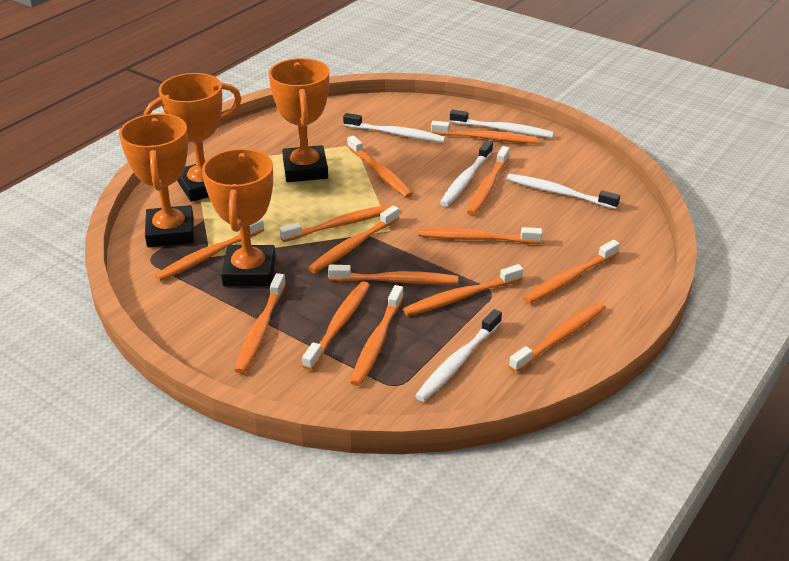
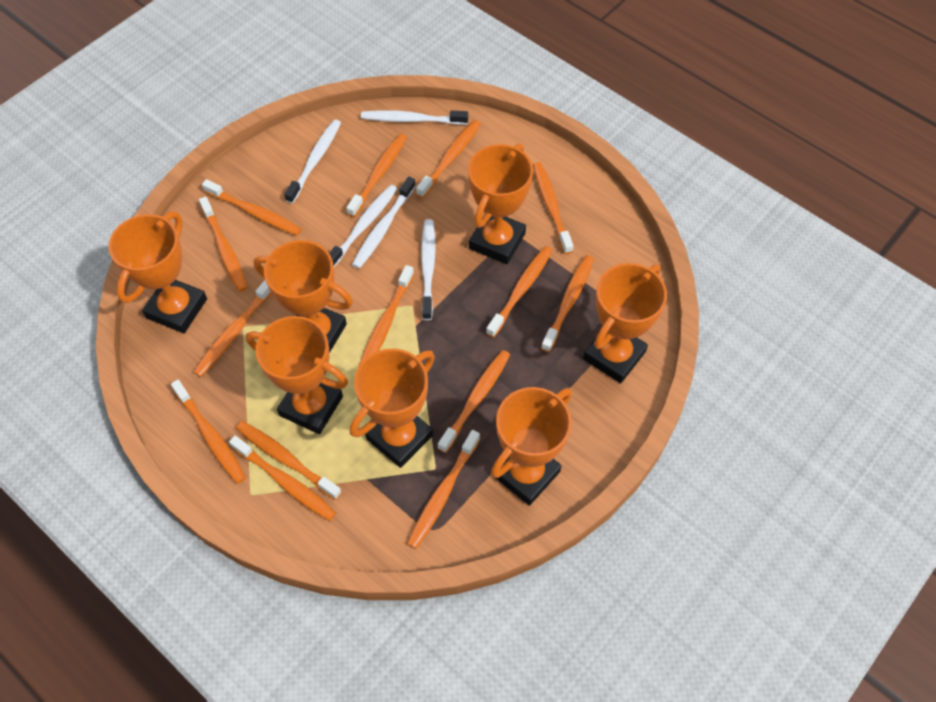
orange trophy: [119,114,194,247] [144,73,241,202] [202,149,276,287] [269,58,329,182] = 4 -> [109,211,207,333] [246,316,348,434] [253,240,353,353] [350,349,435,468] [468,143,533,264] [491,387,572,506] [583,263,667,383] = 7

